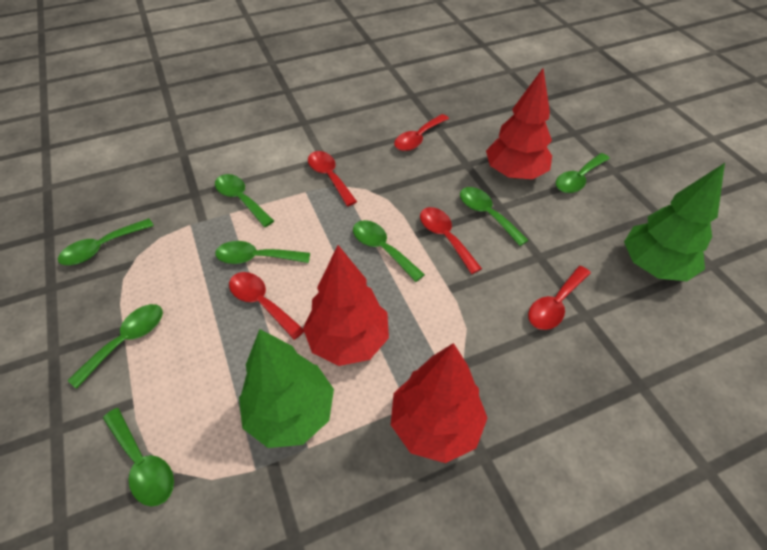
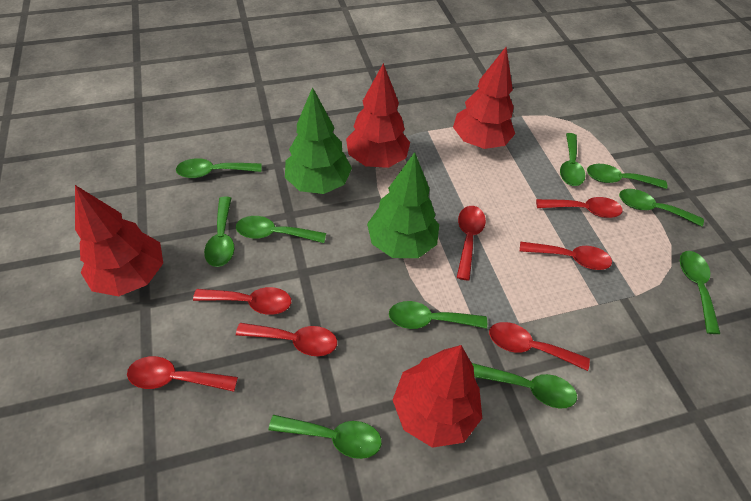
green spoon: [58,218,154,265] [67,304,163,389] [103,408,174,506] [215,174,274,227] [215,241,310,264] [353,220,425,282] [460,187,528,246] [556,153,610,193] = 8 -> [176,158,261,178] [204,197,234,267] [236,216,326,243] [269,415,382,459] [389,301,487,329] [472,363,577,408] [560,133,586,186] [587,164,667,189] [619,189,704,227] [680,251,720,334] = 10
red spoon: [229,272,304,340] [308,151,357,206] [394,114,449,151] [420,207,482,274] [528,266,591,330] = 5 -> [127,356,238,392] [193,287,291,315] [236,323,337,356] [457,206,486,281] [489,322,590,371] [520,241,612,270] [536,197,623,218] = 7
red tree: [303,245,389,366] [391,343,487,463] [486,69,552,179] = 3 -> [75,185,163,296] [346,63,410,168] [393,345,482,448] [453,47,515,149] = 4

